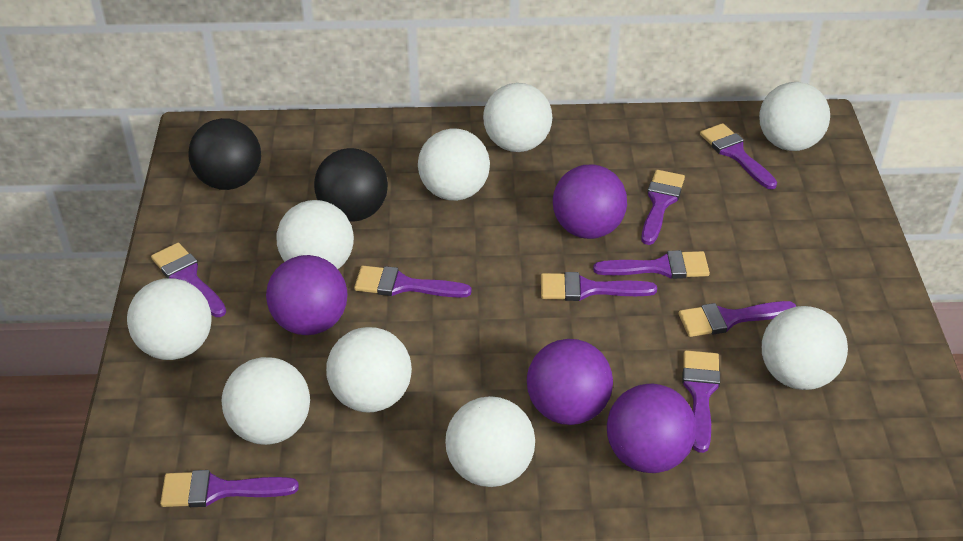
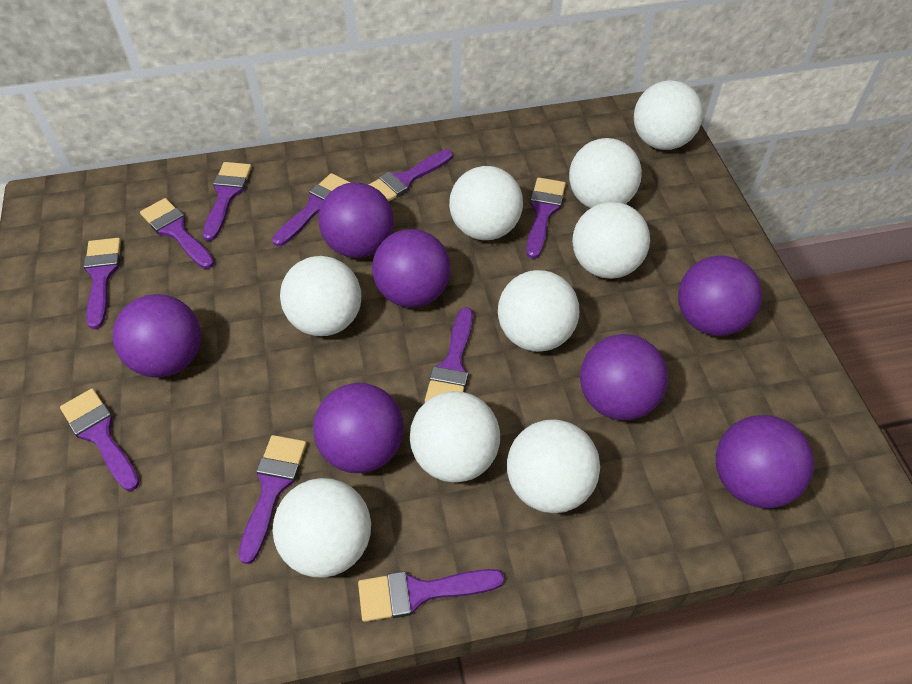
black ball: [188,118,261,190] [314,148,388,222] = 2 -> none = 0
purple ball: [266,255,347,335] [527,339,613,425] [553,165,627,239] [607,384,696,473] = 4 -> [113,294,201,378] [313,383,404,473] [318,182,394,258] [372,229,451,308] [580,334,668,421] [678,255,762,336] [715,415,814,508] = 7
purple brush: [151,243,226,317] [160,470,299,507] [354,266,472,298] [541,272,657,301] [593,250,710,279] [641,170,685,245] [678,301,797,337] [682,350,720,453] [700,123,777,189] = 9 -> [60,389,140,491] [83,238,121,329] [140,198,214,269] [203,162,252,241] [238,435,307,564] [272,173,351,247] [358,569,504,622] [369,149,453,202] [425,307,473,402] [526,178,566,259] = 10

